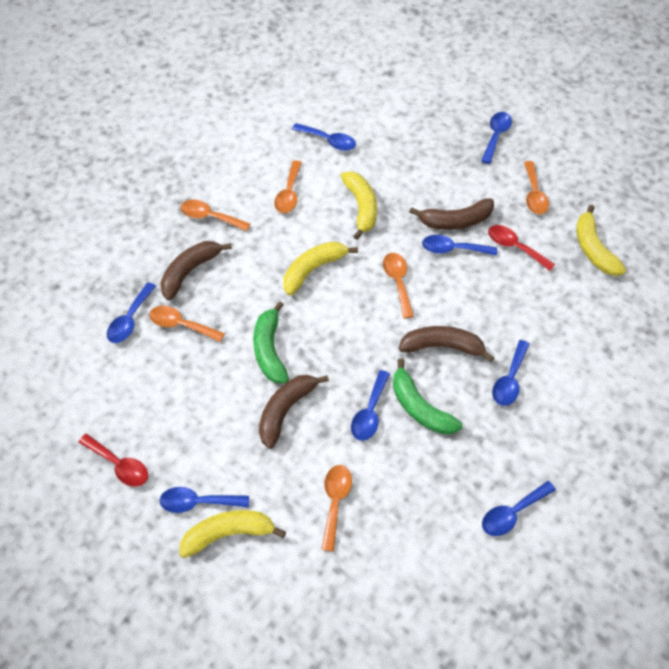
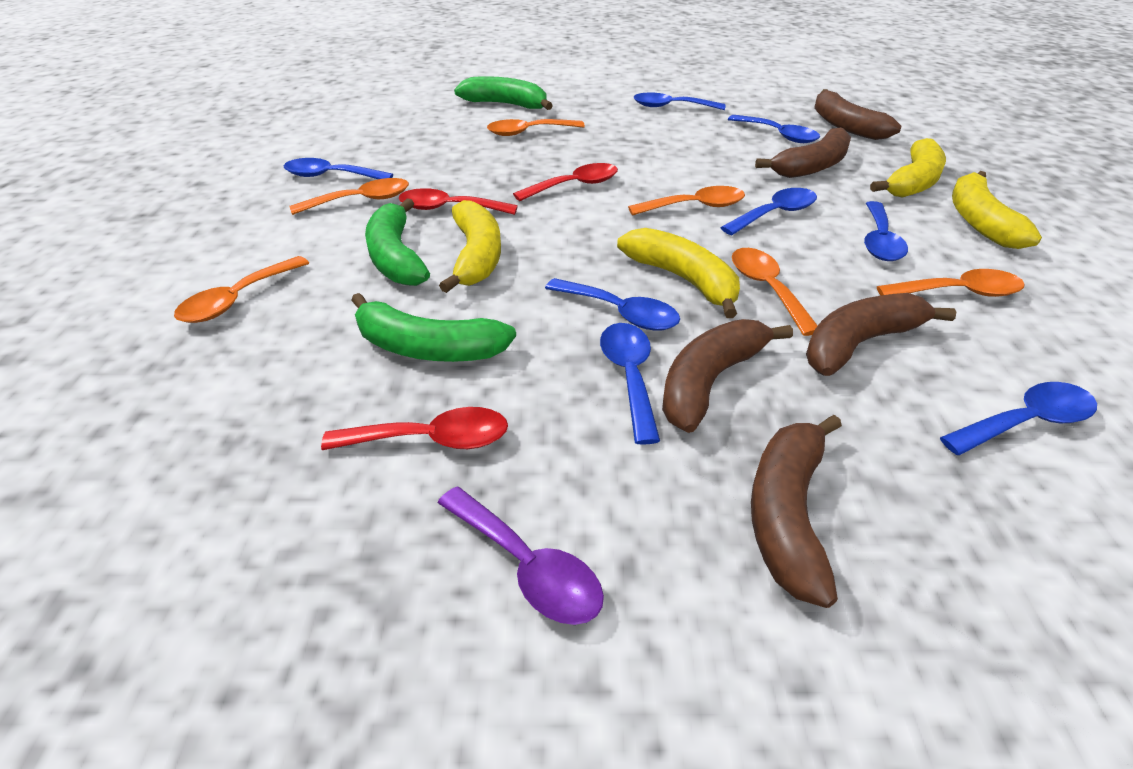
brown banana: [160,241,232,300] [259,375,329,449] [399,326,494,362] [410,198,494,230] = 4 -> [662,319,793,433] [751,415,842,608] [755,127,851,178] [806,293,956,376] [814,89,901,140] = 5
green banana: [253,301,289,383] [393,358,463,434] = 2 -> [351,293,516,362] [365,198,430,286] [454,76,553,110] = 3
purple spoon: none = 0 -> [438,487,604,625] = 1
red spoon: [78,434,148,487] [488,225,555,271] = 2 -> [321,407,508,450] [399,188,518,215] [513,163,618,201] = 3

